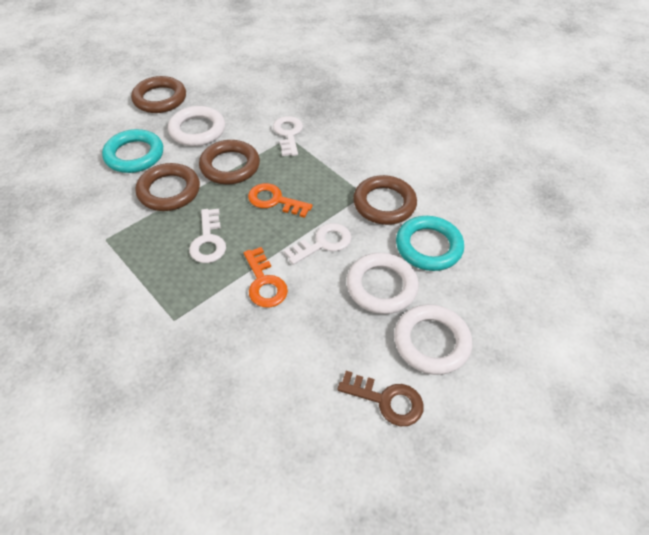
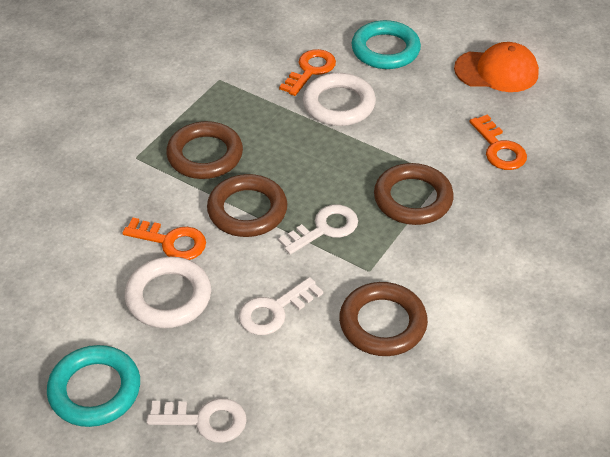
brown key: [337,371,423,426] = 1 -> none = 0
orange cap: none = 0 -> [454,42,539,92] = 1
orange key: [244,247,288,308] [248,183,312,218] = 2 -> [123,218,206,260] [279,49,336,96] [469,115,527,170] = 3
white ring: [168,106,225,146] [346,253,419,314] [394,304,472,375] = 3 -> [125,257,211,328] [303,73,376,126] = 2

